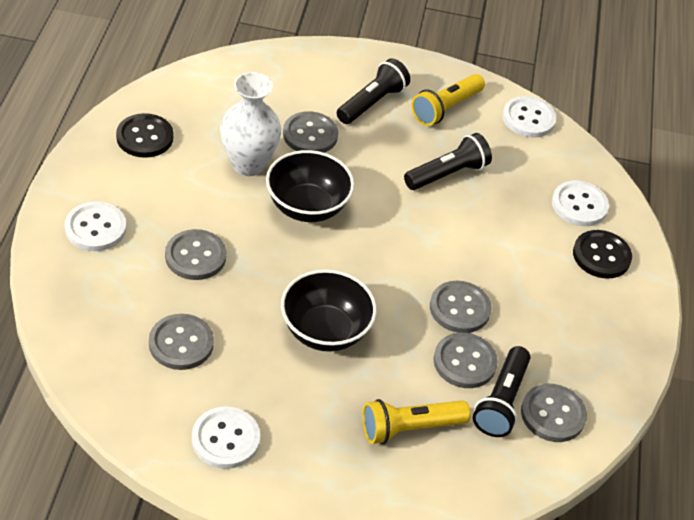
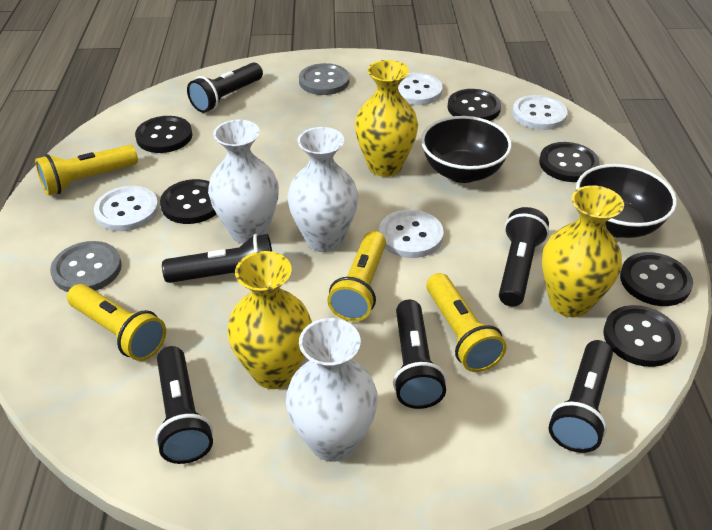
black button: [116,113,173,158] [573,230,632,278] = 2 -> [135,116,192,153] [160,179,216,224] [447,89,501,121] [539,142,600,182] [603,305,682,367] [620,252,693,306] = 6
black flashlight: [337,58,410,124] [404,133,492,190] [473,346,530,437] = 3 -> [155,346,213,464] [162,234,272,283] [187,62,263,113] [393,300,446,409] [499,207,549,307] [548,340,613,453] = 6
grey button: [149,314,214,370] [165,229,226,280] [283,111,338,153] [430,281,492,333] [433,333,498,388] [521,384,587,442] = 6 -> [50,241,122,292] [299,63,349,95] = 2
white vase: [220,72,281,176] = 1 -> [208,120,279,244] [286,318,378,462] [287,127,358,252] = 3
yellow flashlight: [362,399,471,444] [412,74,485,126] = 2 -> [35,145,138,195] [67,284,166,361] [327,231,386,322] [426,273,507,372] = 4
yellow vase: none = 0 -> [227,251,312,389] [355,60,418,177] [542,185,624,317] = 3

